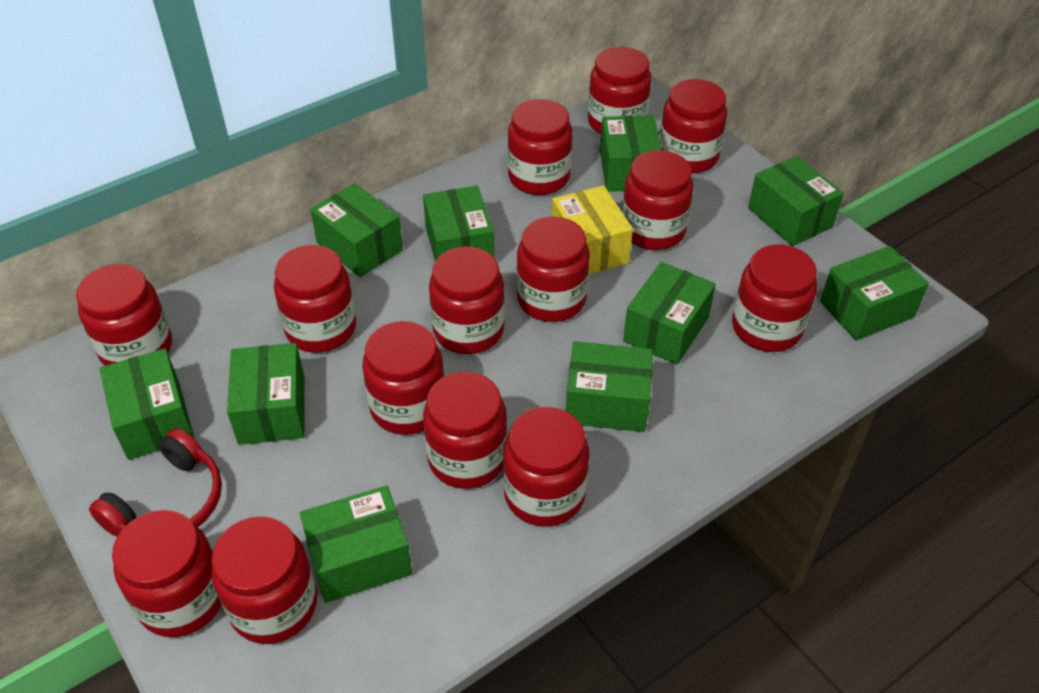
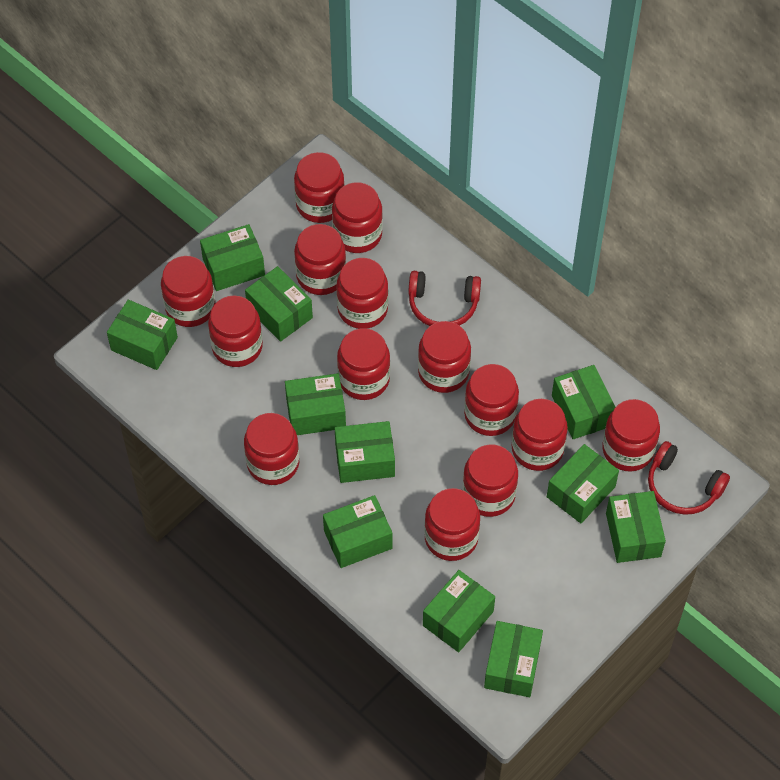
green box: [100,348,194,460] [227,343,305,445] [300,486,412,603] [310,183,403,277] [423,186,494,261] [566,341,653,432] [600,115,662,192] [623,262,716,365] [748,156,844,247] [820,246,929,341] = 10 -> [107,300,178,370] [200,224,265,291] [245,266,313,342] [285,373,346,435] [323,495,392,568] [335,421,395,483] [423,570,495,652] [484,621,543,697] [547,444,619,523] [552,365,615,439] [606,491,666,563] = 11
red headphones: [89,428,222,537] = 1 -> [408,271,481,326] [648,441,730,515] = 2
yellow box: [552,185,633,274] = 1 -> none = 0

